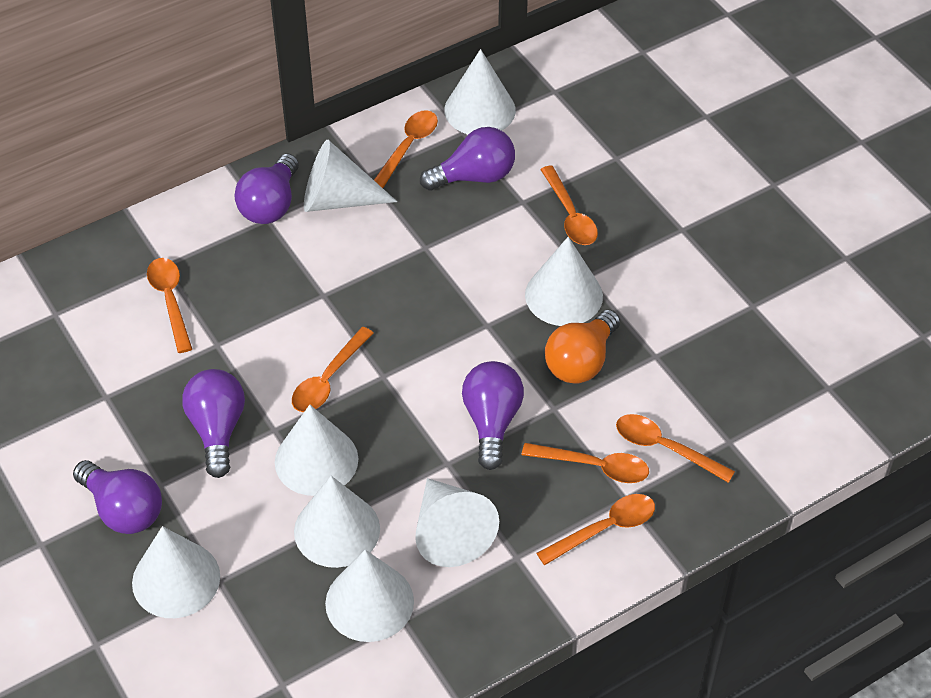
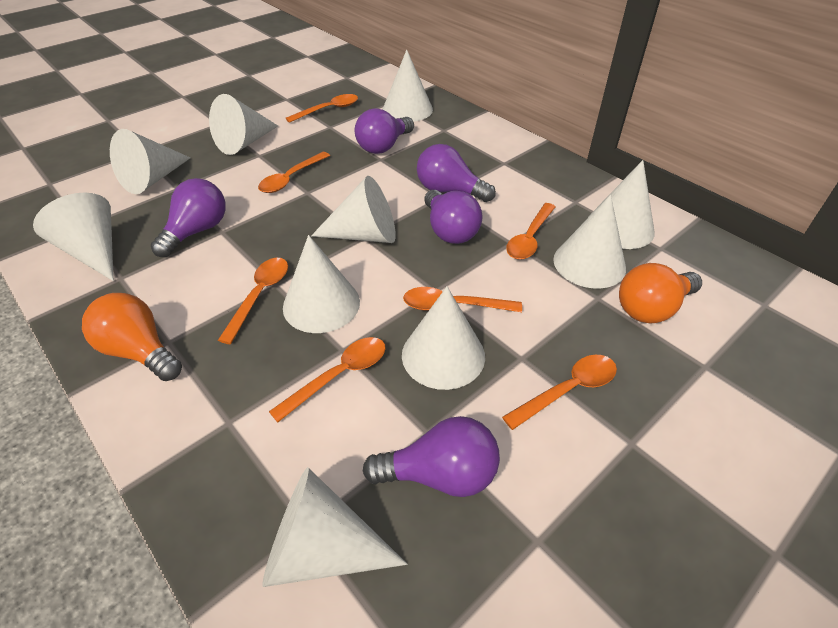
orange light bulb: [545,309,620,383] = 1 -> [82,293,182,381] [619,263,702,324] = 2
white cone: [132,526,220,618] [275,405,358,496] [294,476,380,568] [304,140,397,212] [325,550,414,642] [415,478,499,567] [444,49,516,134] [525,237,603,326] = 8 -> [33,193,114,281] [110,129,190,194] [209,94,278,155] [262,467,407,587] [283,235,360,333] [311,176,396,243] [383,50,433,122] [402,287,485,390] [553,195,626,289] [589,160,655,249] = 10

